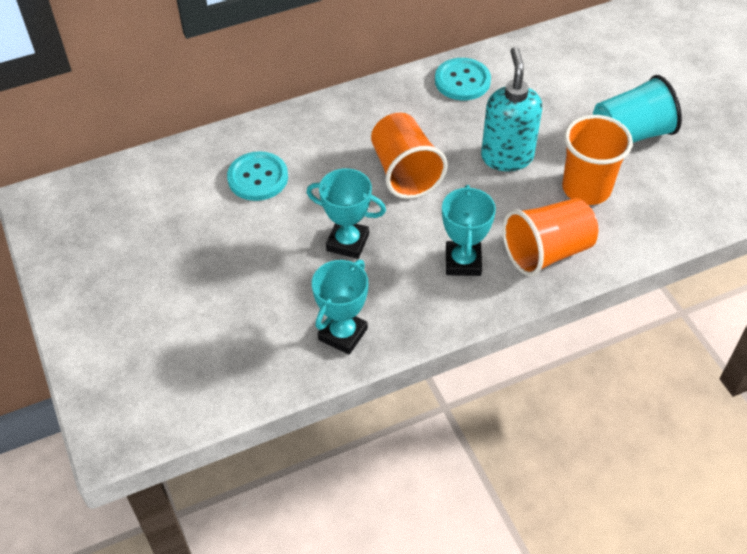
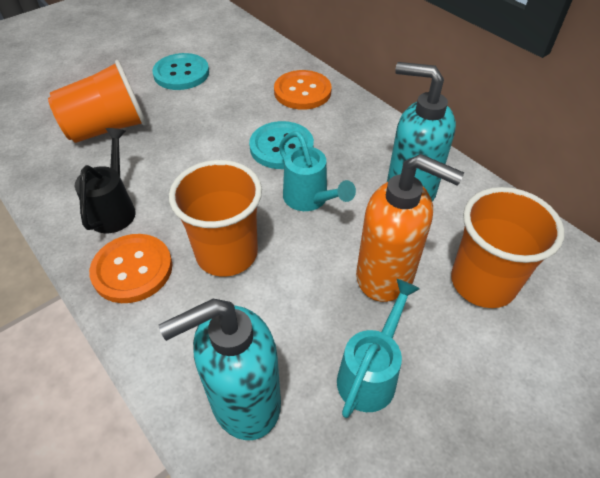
black watering can: none = 0 -> [75,128,136,233] = 1
orange button: none = 0 -> [89,234,172,303] [274,70,332,110] = 2
orange soap dispenser: none = 0 -> [356,154,464,302] = 1
turquoise cup: [593,75,682,143] = 1 -> none = 0
turquoise soap dispenser: [481,47,542,171] = 1 -> [159,299,281,440] [387,62,456,202] = 2
turquoise trophy: [306,168,386,259] [312,260,368,355] [442,185,496,276] = 3 -> none = 0
turquoise watering can: none = 0 -> [279,131,356,211] [337,279,420,418] = 2

